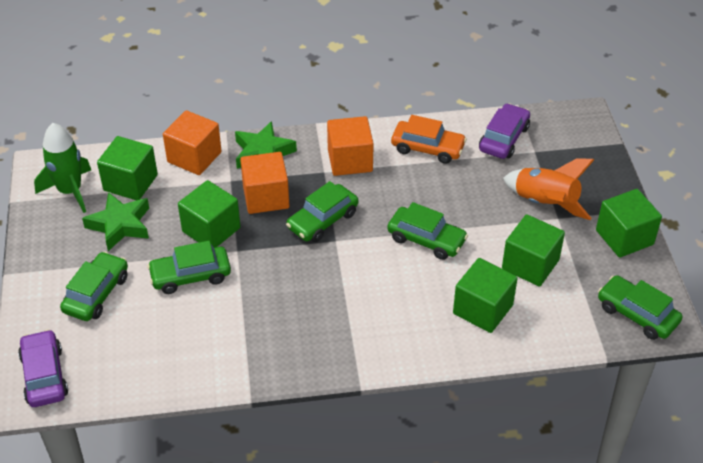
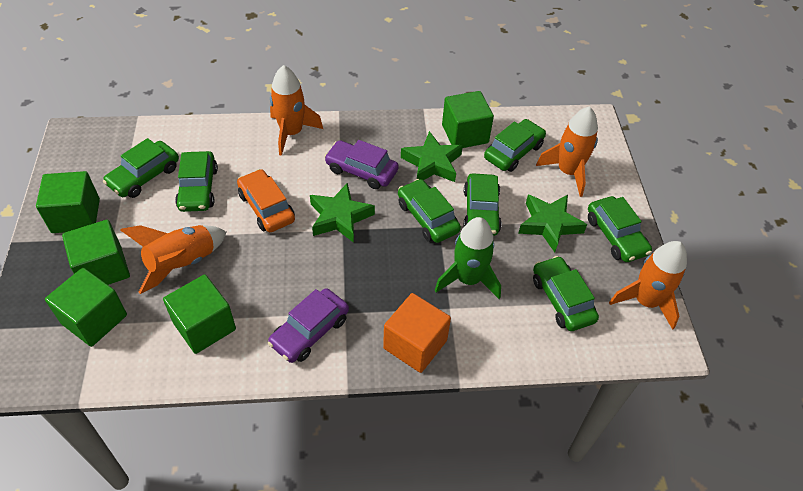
green car: [60,252,128,321] [147,241,231,294] [286,181,358,242] [387,202,468,260] [598,275,683,340] = 5 -> [103,138,179,198] [175,151,218,212] [398,179,461,243] [464,173,502,236] [484,119,546,172] [533,256,599,331] [588,196,652,262] = 7
green star: [82,192,149,251] [235,121,297,169] = 2 -> [310,183,375,243] [401,131,463,182] [518,195,587,252] = 3
orange cube: [163,110,222,175] [240,152,290,214] [327,116,374,176] = 3 -> [383,293,451,373] = 1
orange rocket: [503,158,594,220] = 1 -> [120,225,227,294] [270,65,323,156] [536,106,598,197] [609,241,687,330] = 4

